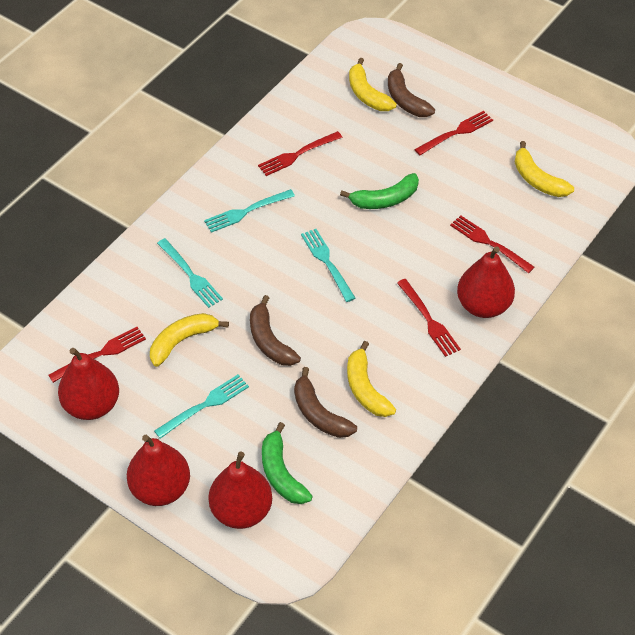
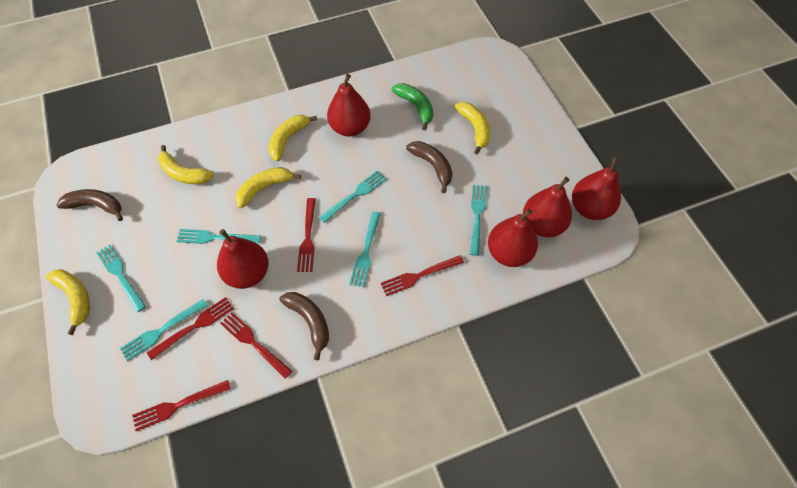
green banana: [262,422,313,504] [340,173,419,209] = 2 -> [392,83,433,130] = 1
red pear: [58,348,119,420] [127,435,190,506] [208,451,272,529] [457,246,515,318] = 4 -> [217,229,269,289] [327,74,371,137] [488,209,538,267] [523,177,572,237] [572,157,621,220] = 5
turquoise fork: [154,375,249,439] [157,238,223,308] [204,189,295,233] [301,229,355,302] = 4 -> [96,244,146,312] [120,299,208,361] [176,229,261,244] [319,170,387,223] [350,211,381,287] [470,185,487,256] = 6
yellow banana: [150,313,229,367] [347,341,396,417] [349,58,397,111] [515,141,574,197] = 4 -> [46,269,90,335] [158,145,214,184] [235,167,301,208] [269,115,317,161] [455,102,490,154] = 5

